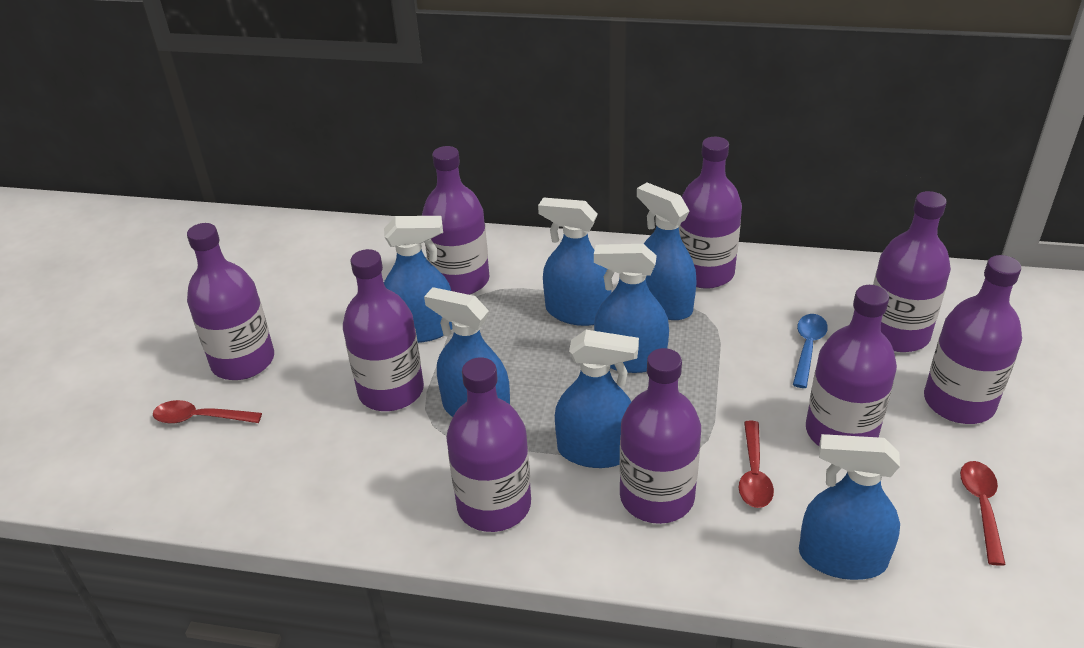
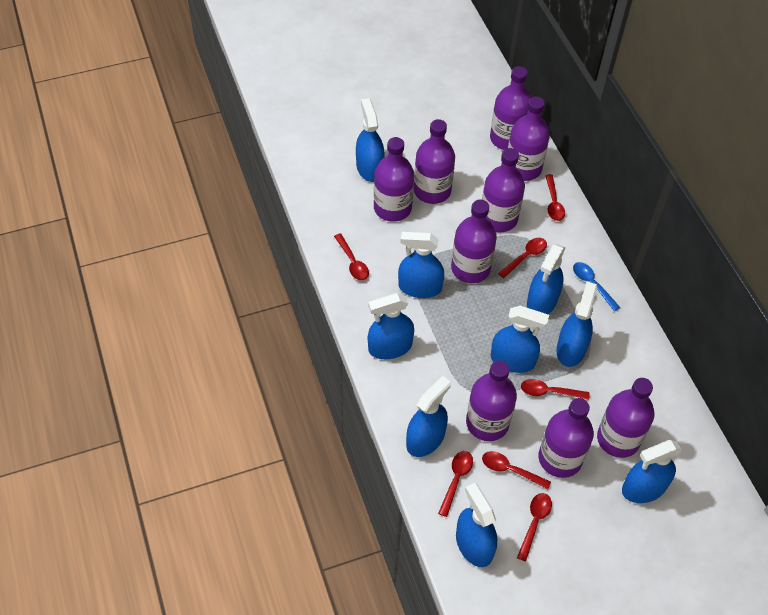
blue spray bottle: [384,216,453,343] [424,287,510,417] [538,197,611,326] [555,330,639,468] [594,244,669,373] [637,182,697,320] [799,434,900,580] = 7 -> [356,98,385,182] [368,293,414,359] [398,232,444,298] [406,376,451,457] [456,483,497,567] [491,306,549,373] [527,244,565,314] [556,282,597,367] [622,440,682,503] = 9
red spoon: [153,400,262,424] [739,420,774,508] [960,461,1006,566] = 3 -> [334,233,369,281] [438,451,473,517] [482,451,551,489] [498,238,547,278] [517,493,552,561] [521,379,590,400] [545,174,565,221] = 7

